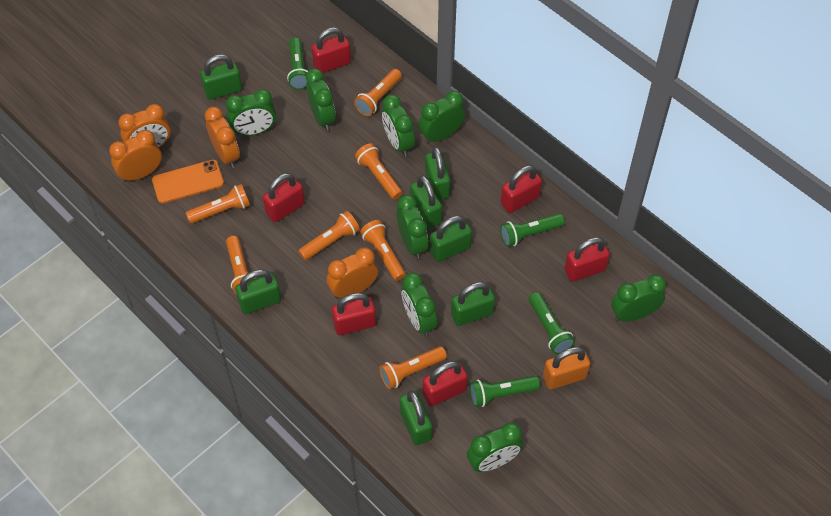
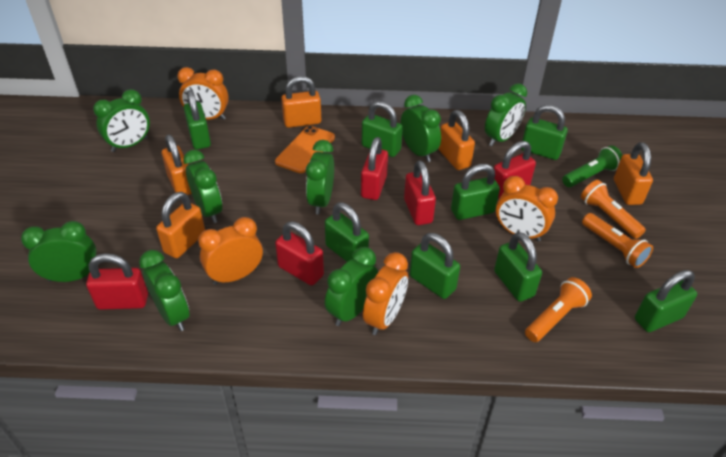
green flashlight: [287,38,308,90] [470,376,540,407] [500,214,564,247] [529,292,575,354] = 4 -> [562,145,623,187] = 1
green padlock: [200,54,242,100] [235,270,281,314] [400,390,432,445] [410,175,442,228] [425,146,450,200] [430,216,472,262] [451,282,495,326] = 7 -> [184,90,211,149] [325,202,369,262] [362,101,403,157] [410,233,460,299] [451,164,500,220] [494,232,542,302] [521,105,568,160] [635,270,697,332] = 8
orange flashlight: [186,184,250,224] [226,236,255,295] [298,211,360,260] [354,69,402,116] [355,143,403,200] [360,220,406,281] [379,346,447,389] = 7 -> [525,277,592,342] [581,180,646,239] [582,213,653,268] = 3
orange padlock: [543,347,590,389] = 1 -> [156,192,205,258] [162,135,192,195] [281,76,321,128] [438,110,475,170] [614,142,653,205] = 5
red padlock: [263,173,305,222] [311,27,351,73] [332,293,376,335] [423,361,468,406] [501,165,542,213] [564,237,610,282] = 6 -> [86,253,148,310] [275,221,324,286] [361,137,388,200] [404,160,436,225] [494,141,536,199] = 5

